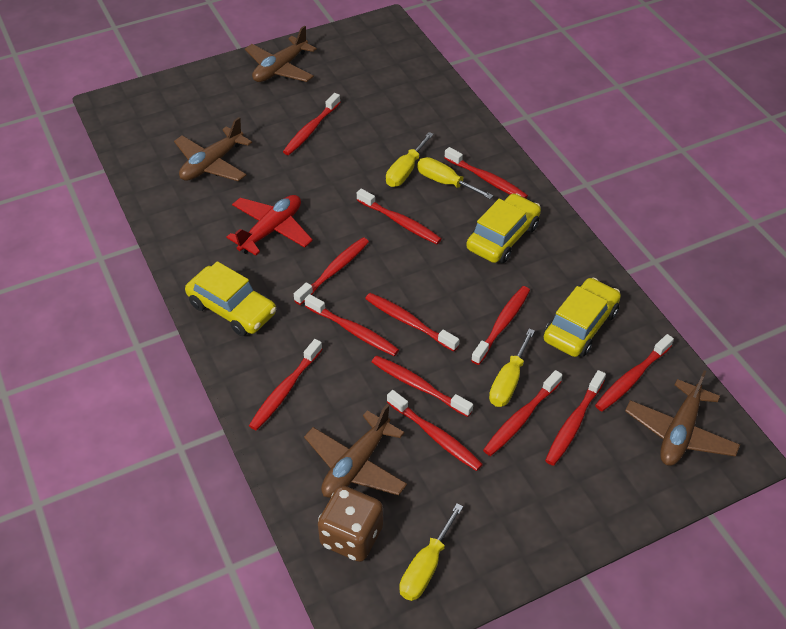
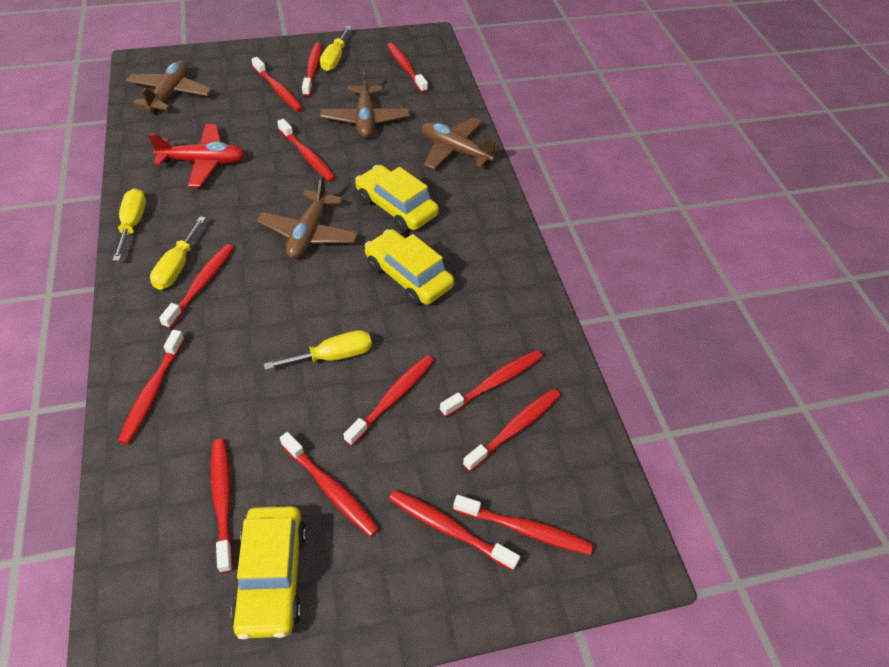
brown dice: [318,486,383,562] = 1 -> none = 0

